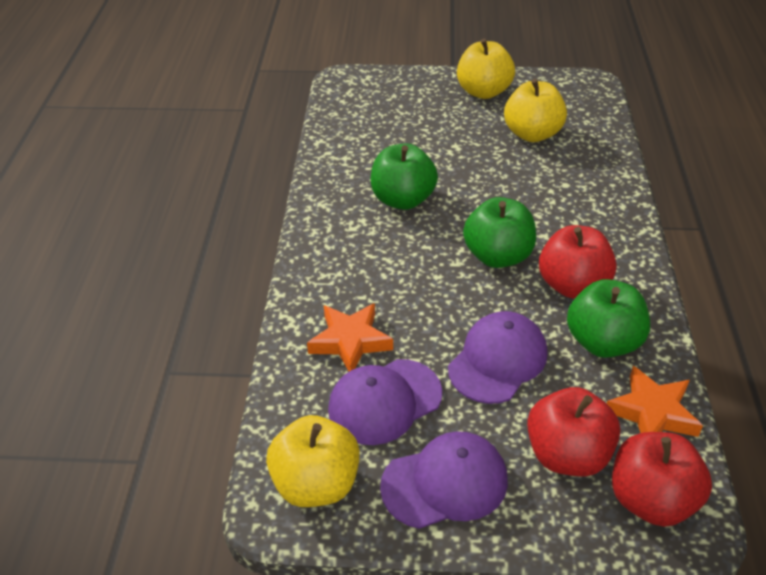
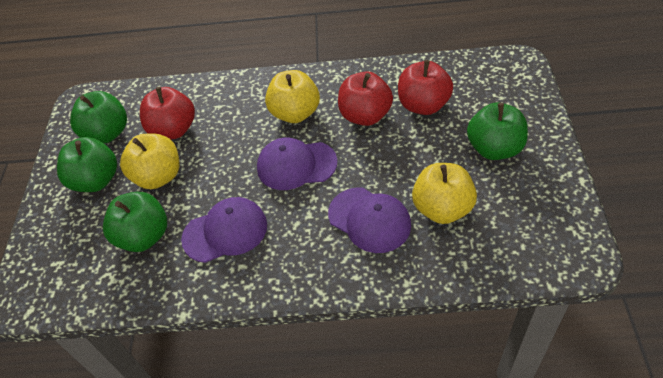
green apple: [370,143,438,210] [463,197,536,268] [567,279,650,358] = 3 -> [57,137,117,192] [70,91,127,143] [103,192,167,252] [467,103,528,160] = 4
orange star: [307,303,393,371] [606,366,703,437] = 2 -> none = 0

